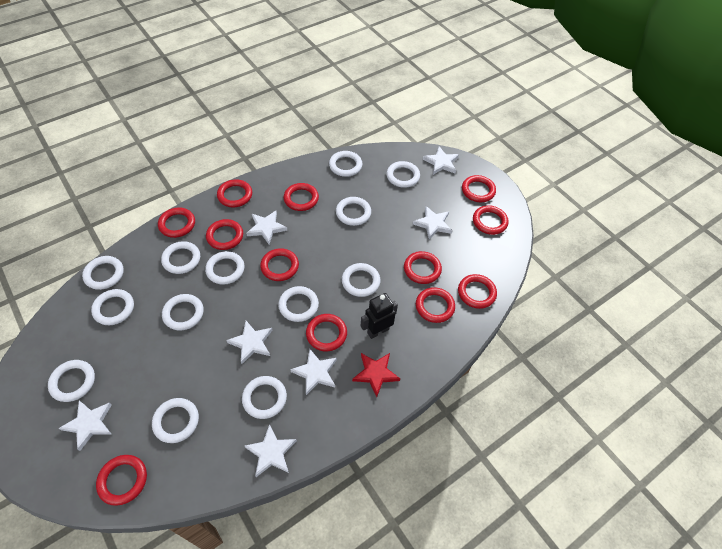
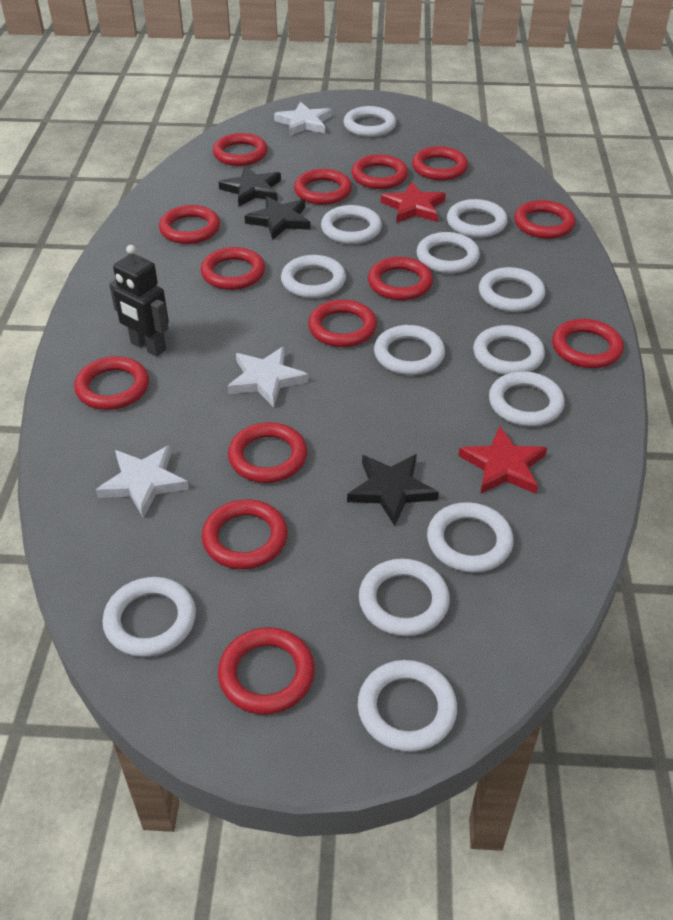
black star: none = 0 -> [219,166,281,206] [245,196,311,240] [347,454,439,526] = 3
red ring: [96,455,147,506] [158,208,195,238] [206,219,243,250] [217,179,252,207] [260,248,299,281] [284,183,319,211] [306,314,347,352] [404,251,442,284] [416,287,455,323] [458,274,497,309] [462,175,496,202] [473,205,509,235] = 12 -> [74,356,149,410] [159,205,220,244] [201,247,265,290] [202,499,288,569] [213,133,268,166] [218,627,315,715] [228,422,307,483] [294,169,352,205] [308,299,377,347] [351,154,408,189] [368,257,433,300] [412,146,468,180] [514,200,575,239] [552,319,624,368] = 14
red star: [352,353,400,397] = 1 -> [381,182,446,223] [458,426,547,494] = 2
white star: [59,400,112,451] [226,321,273,364] [245,424,297,477] [246,211,287,244] [290,349,337,395] [413,206,452,240] [423,146,459,175] = 7 -> [96,445,189,518] [228,347,308,407] [274,102,331,136] = 3

